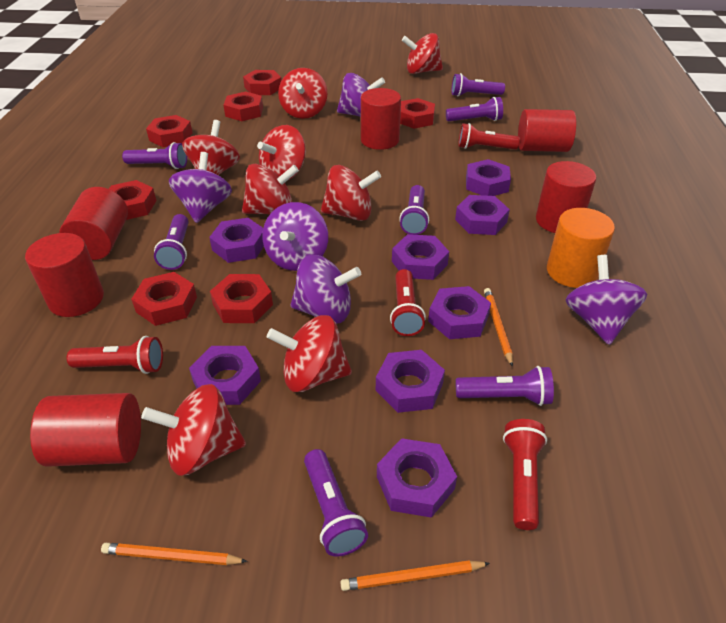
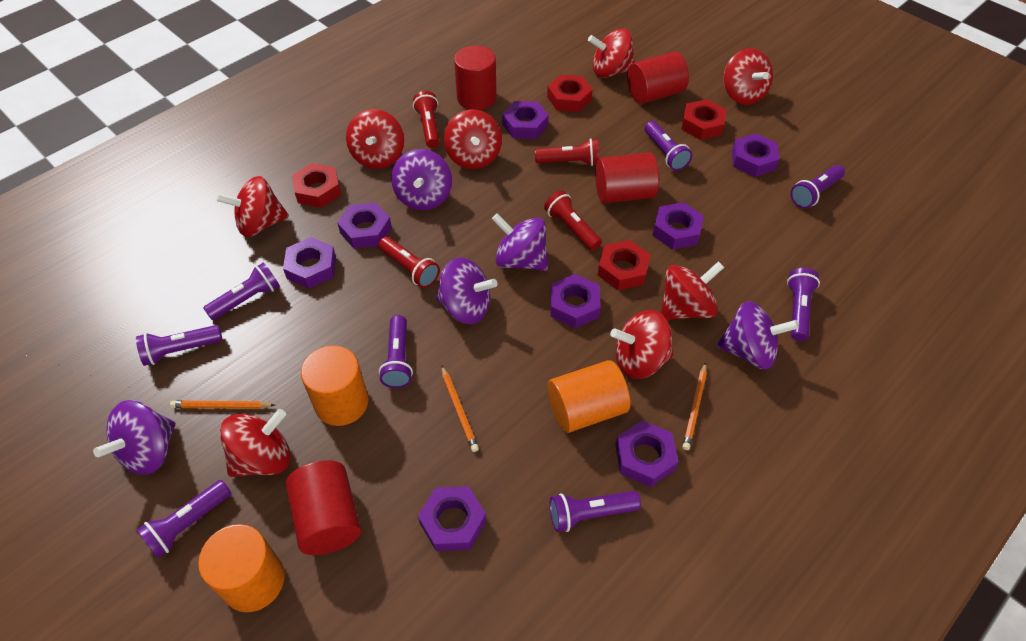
orange cylinder: [547,208,615,288] = 1 -> [198,524,285,612] [301,345,368,426] [548,360,630,433] = 3
purple flashlight: [122,142,187,169] [154,214,189,270] [304,449,368,556] [399,185,429,235] [446,97,503,121] [451,73,505,97] [455,366,554,406] = 7 -> [136,325,222,366] [136,480,231,558] [203,262,280,320] [379,315,413,388] [550,491,641,532] [645,121,692,171] [787,268,820,341] [790,165,845,208] = 8
red cylinder: [25,233,104,317] [30,393,141,467] [59,187,128,260] [361,88,401,150] [518,109,576,152] [536,161,596,233] = 6 -> [286,460,361,555] [454,46,497,110] [595,153,659,203] [627,52,689,104] = 4
red nut: [109,180,157,220] [131,272,197,326] [146,115,193,147] [210,274,273,323] [224,91,263,121] [243,70,282,95] [400,98,435,129] = 7 -> [292,163,341,208] [547,75,593,112] [598,240,651,290] [681,99,726,140] = 4

